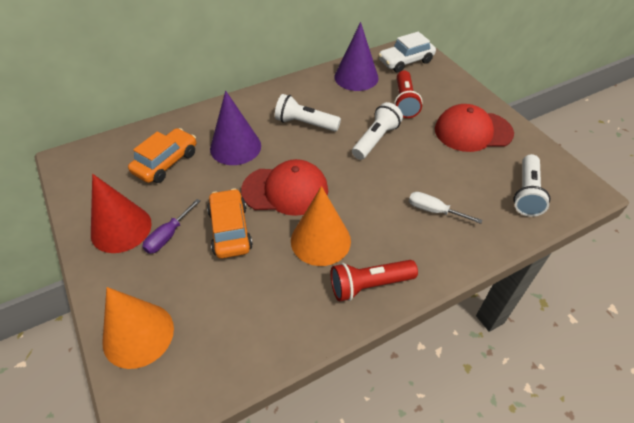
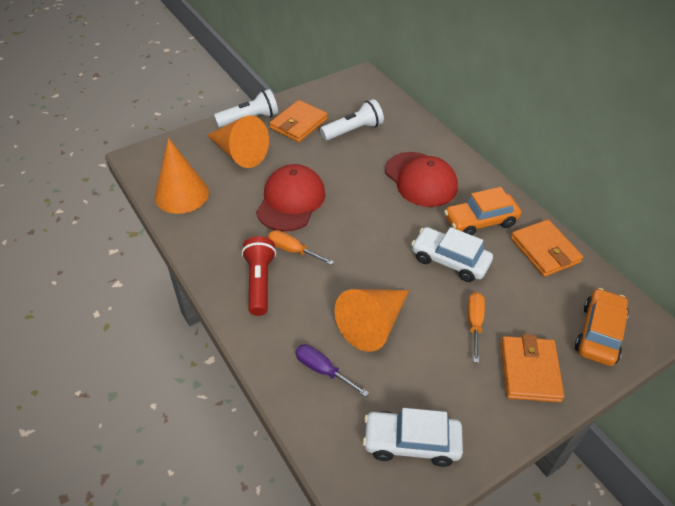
orange cone: [103,287,174,369] [291,186,351,266] = 2 -> [155,138,209,214] [207,116,269,168] [334,289,409,352] = 3
orange screwdriver: none = 0 -> [268,230,334,265] [468,292,485,363] = 2
orange wallet: none = 0 -> [269,100,328,142] [501,334,564,403] [511,219,583,277] = 3
purple cone: [210,91,261,165] [334,22,378,91] = 2 -> none = 0
red cone: [91,174,152,253] = 1 -> none = 0
red flashlight: [331,260,418,301] [394,71,422,118] = 2 -> [242,236,276,316] = 1
white car: [378,32,436,73] = 1 -> [363,408,463,467] [411,227,493,282] = 2
white flashlight: [275,94,341,132] [352,102,403,160] [513,154,550,217] = 3 -> [214,89,278,128] [320,99,384,141] = 2
white screwdriver: [409,192,482,224] = 1 -> none = 0

